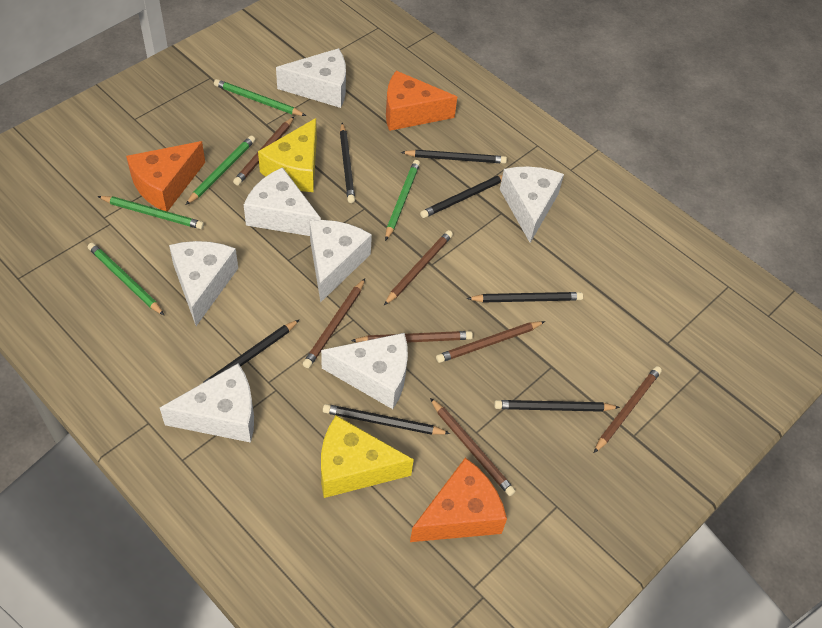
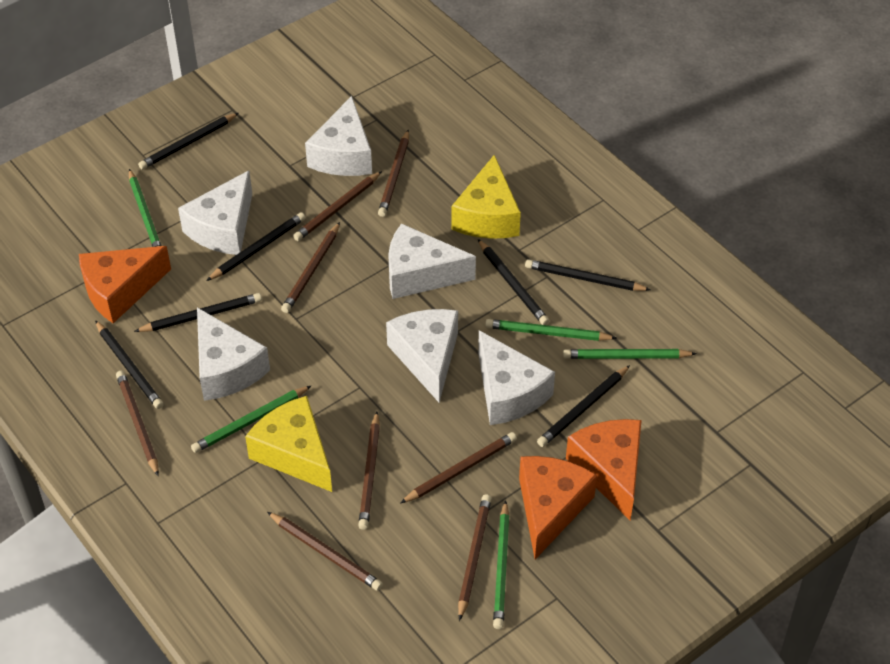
brown pencil: [233,117,294,186] [303,279,365,368] [351,331,473,343] [384,230,453,305] [430,398,516,496] [436,321,545,363] [594,366,662,453] = 7 -> [116,371,159,476] [267,512,383,591] [281,222,340,313] [293,171,382,241] [358,411,380,530] [378,130,409,217] [400,432,517,503] [458,494,492,621] = 8
white cheese: [160,363,254,443] [169,241,238,326] [244,167,321,236] [276,48,346,108] [310,220,372,303] [321,333,408,409] [500,166,564,243] = 7 -> [178,171,252,255] [197,307,270,401] [305,96,372,176] [386,309,458,402] [388,223,476,299] [478,330,555,425] = 6

